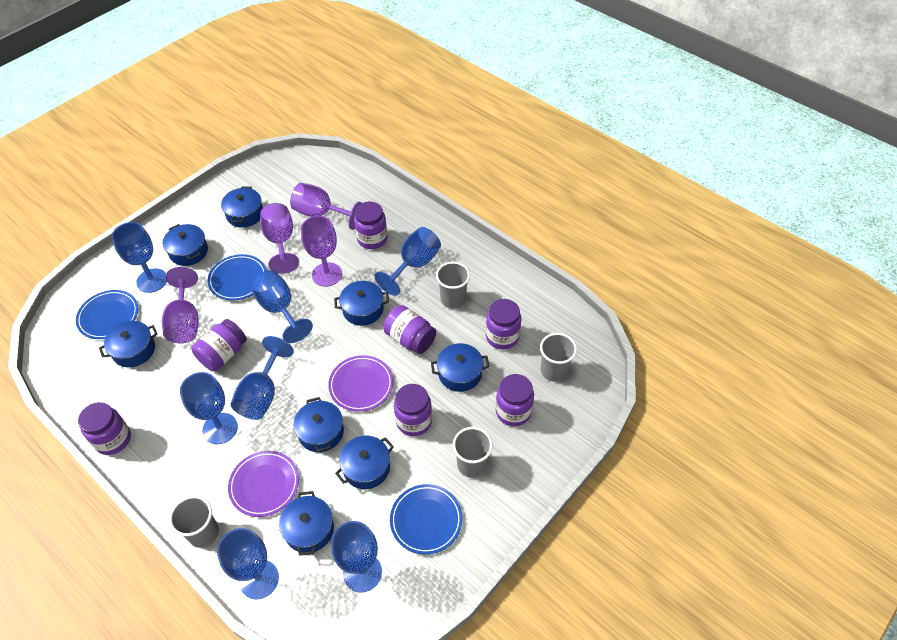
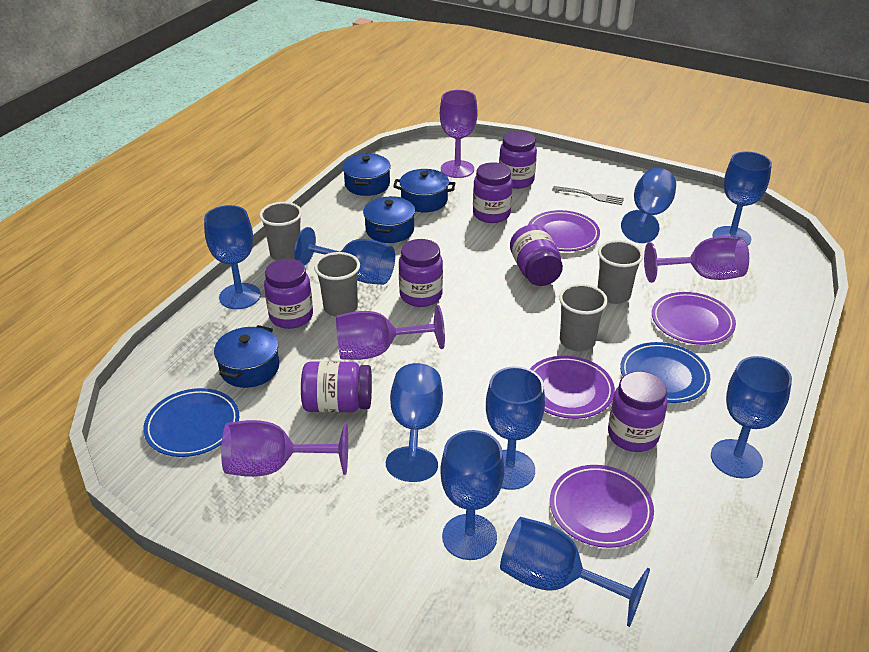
blue goblet: [112,222,167,293] [180,372,238,444] [217,528,279,599] [230,336,294,420] [251,270,313,343] [331,521,382,593] [375,227,441,296] = 7 -> [204,205,261,309] [294,227,395,285] [386,363,443,482] [440,430,504,560] [486,366,545,490] [500,517,650,627] [621,168,676,243] [711,356,792,479] [712,151,772,245] = 9
blue plate: [76,290,138,339] [208,254,267,301] [390,484,462,555] = 3 -> [143,388,239,457] [620,342,710,403] = 2
blue pot: [99,321,157,368] [163,224,208,266] [221,186,263,228] [279,491,334,556] [293,397,344,452] [334,281,389,326] [335,436,394,489] [431,343,489,392] = 8 -> [214,325,279,388] [342,154,391,196] [363,196,415,243] [393,169,455,212] = 4
grey fork: none = 0 -> [552,186,624,205] = 1
purple plate: [228,451,299,517] [328,355,393,412] = 2 -> [528,210,600,251] [530,356,615,419] [550,465,654,548] [652,292,736,345] = 4

